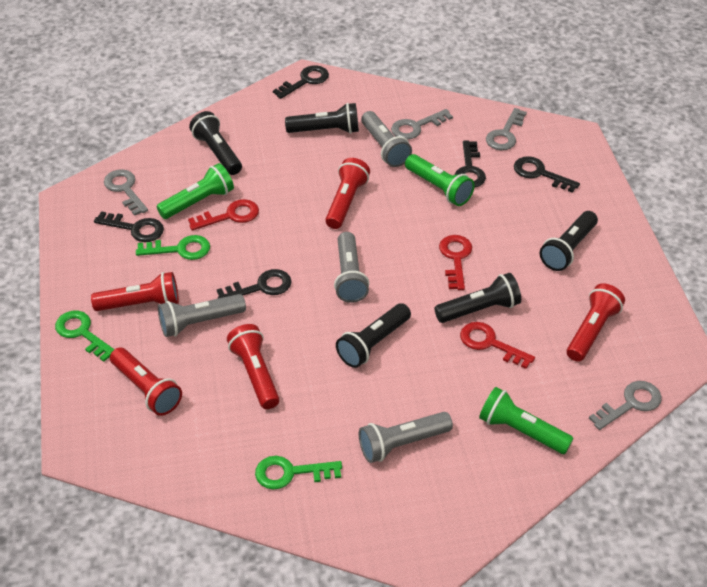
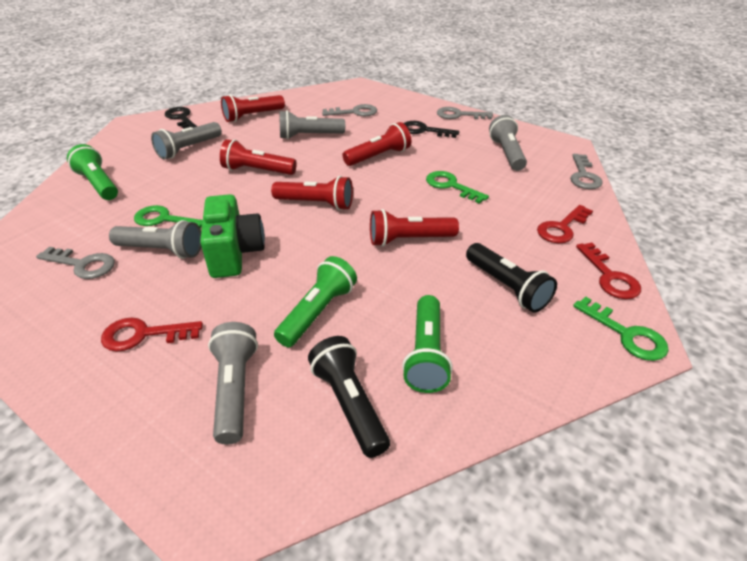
black flashlight: [189,111,242,175] [285,103,359,134] [336,303,411,368] [434,273,521,323] [540,211,598,271] = 5 -> [308,336,390,458] [466,243,557,313] = 2
black key: [94,211,164,242] [217,269,292,299] [273,65,329,99] [455,141,486,188] [514,156,580,193] = 5 -> [165,107,197,129] [404,121,459,138] = 2
green camera: none = 0 -> [200,194,265,278] = 1
grey flashlight: [158,294,246,337] [334,232,369,303] [359,412,453,463] [361,111,412,167] = 4 -> [109,220,201,259] [151,122,222,160] [208,322,258,445] [279,110,345,139] [489,115,527,171] = 5

